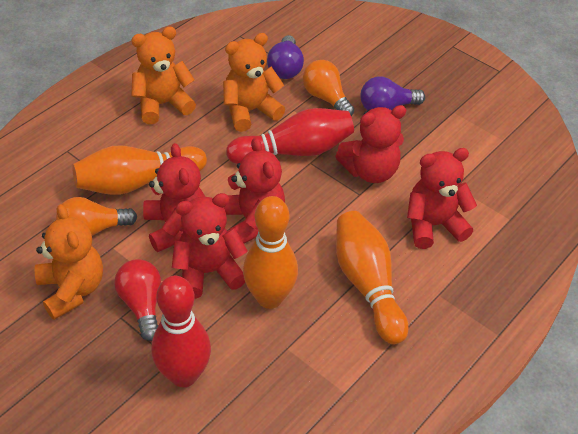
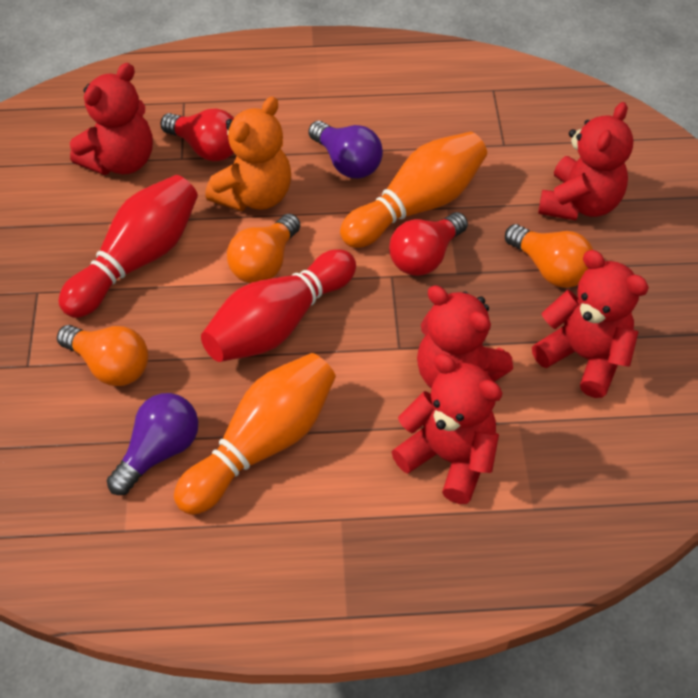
orange bowling pin: [72,145,207,195] [243,196,298,309] [336,211,409,345] = 3 -> [174,353,336,515] [340,132,487,248] = 2
orange light bulb: [56,197,137,236] [303,60,354,116] = 2 -> [57,325,148,386] [227,213,300,283] [505,224,593,288] = 3
orange teddy bear: [35,204,103,320] [131,27,196,124] [223,33,285,132] = 3 -> [205,96,291,211] = 1
red light bulb: [114,259,161,341] = 1 -> [160,108,234,162] [389,212,468,276] = 2

